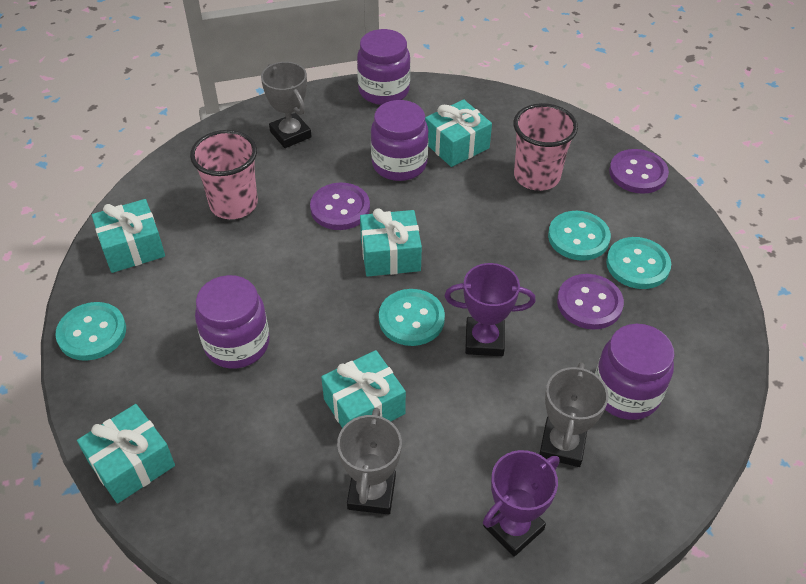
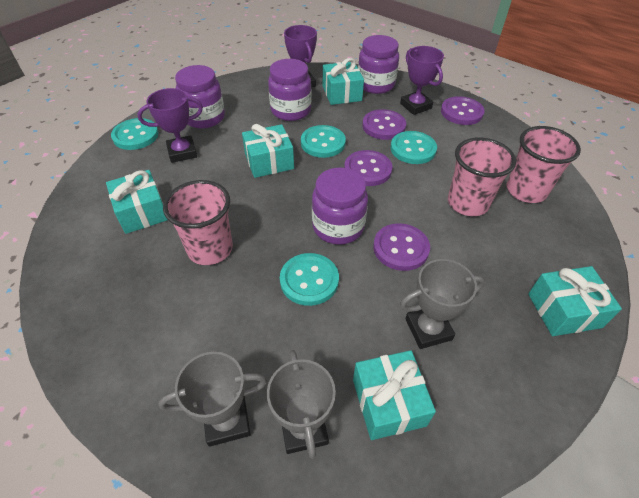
pink cup: [190,130,258,219] [513,103,578,191] = 2 -> [163,180,233,265] [448,137,516,216] [507,126,581,203] = 3
purple button: [310,183,370,230] [557,274,624,329] [609,149,669,194] = 3 -> [344,150,392,186] [362,109,406,140] [373,223,430,271] [441,96,485,125] = 4
purple trophy: [445,263,536,356] [483,450,559,557] = 2 -> [137,88,203,163] [284,25,317,88] [400,46,444,115] = 3

